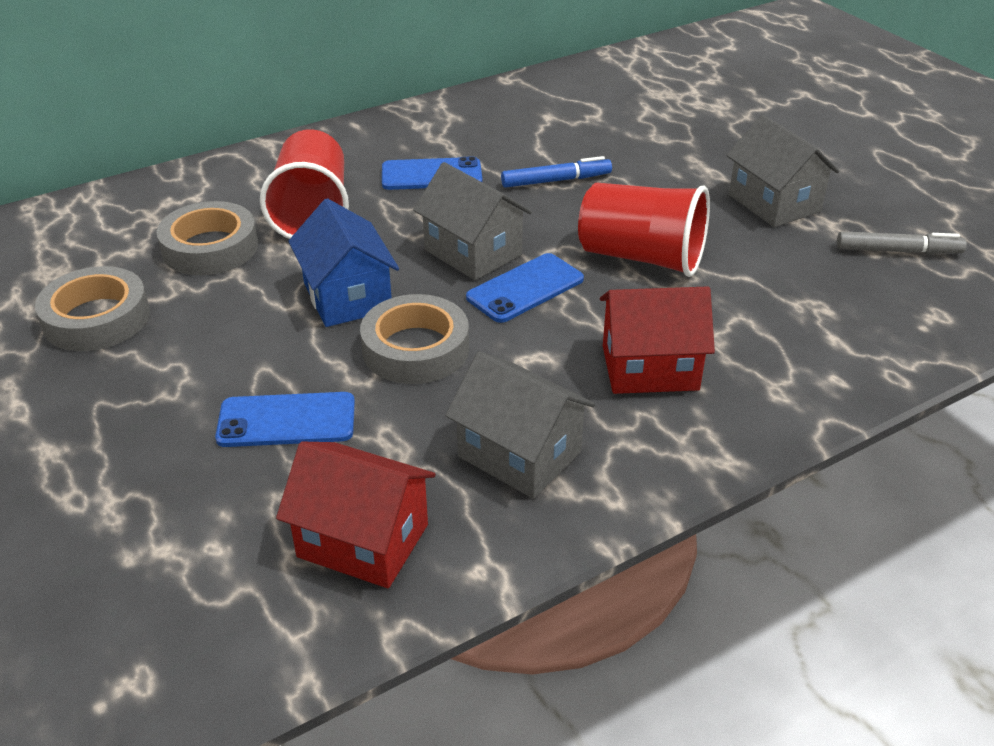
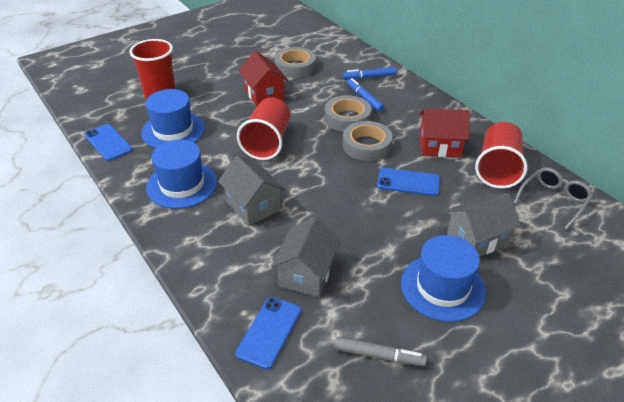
blue hat: none = 0 -> [141,89,205,148] [146,139,217,209] [401,235,486,322] = 3
blue house: [288,198,399,327] = 1 -> none = 0
blue marker: [501,156,612,188] = 1 -> [343,67,397,80] [347,78,385,112] = 2
grey glasses: none = 0 -> [514,167,593,230] = 1
red cup: [260,129,349,239] [578,183,710,277] = 2 -> [129,39,176,100] [237,97,290,160] [475,122,527,188] = 3

